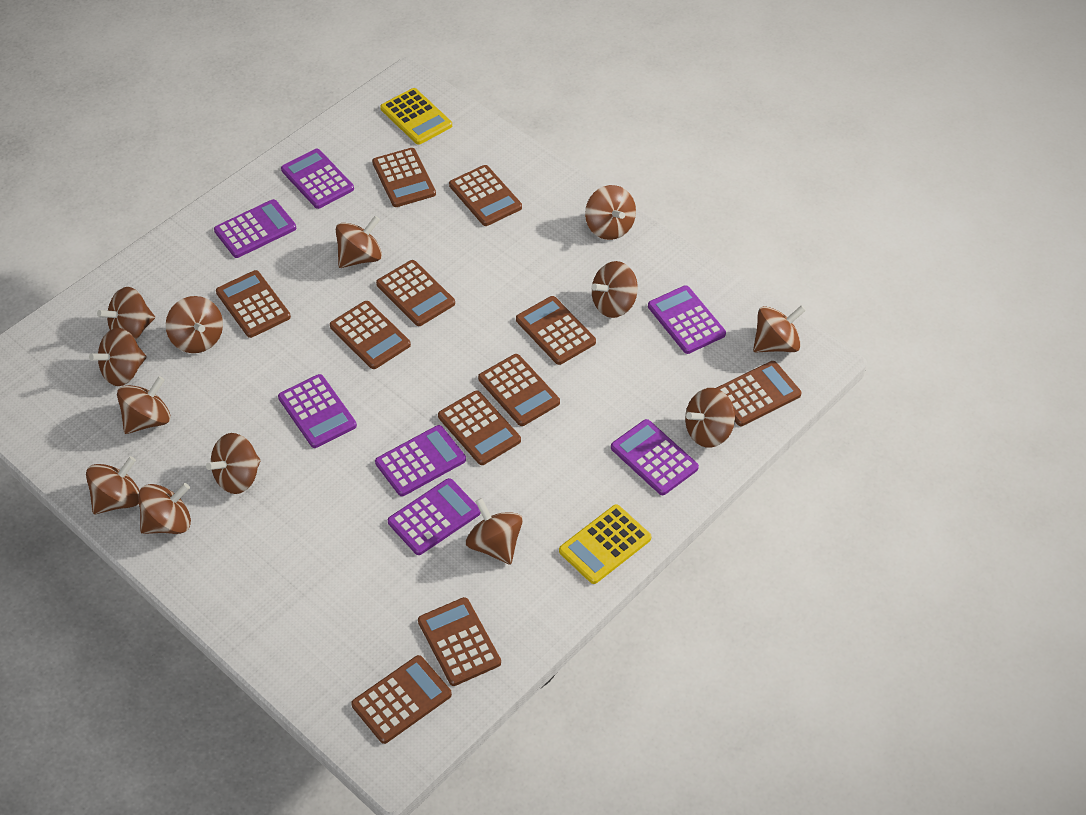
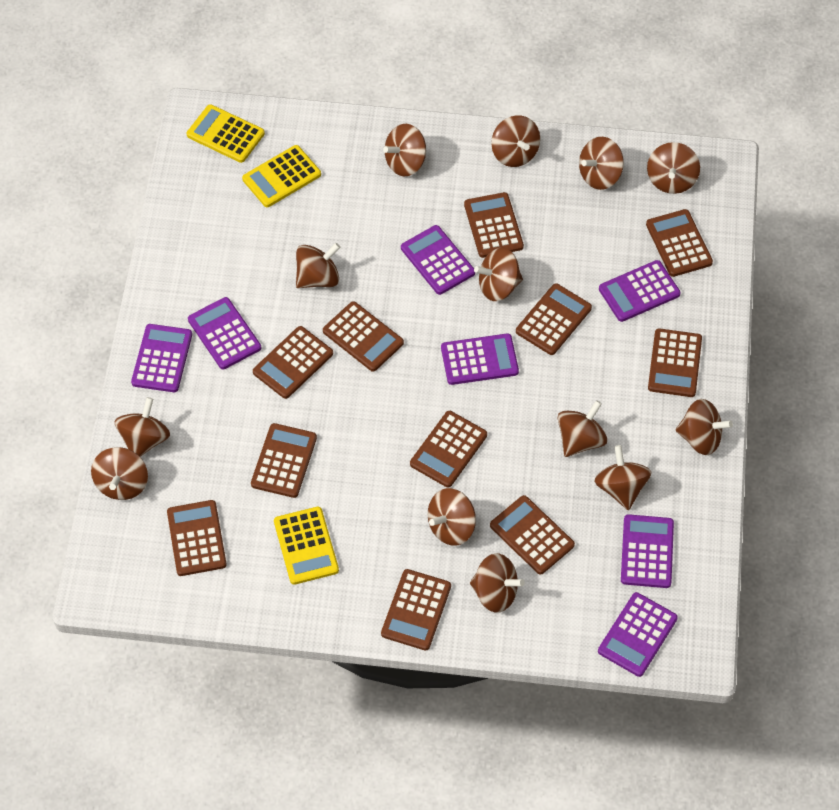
yellow calculator: [380,88,452,145] [559,504,651,584] = 2 -> [187,104,265,163] [242,145,321,207] [274,507,339,585] = 3

